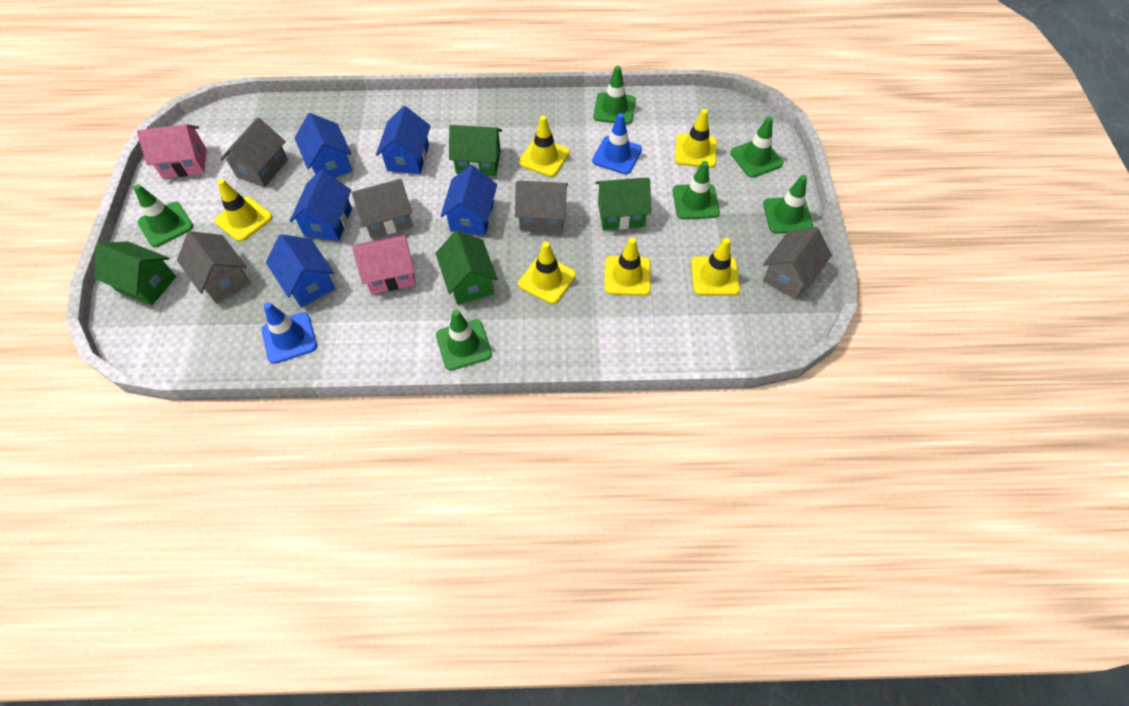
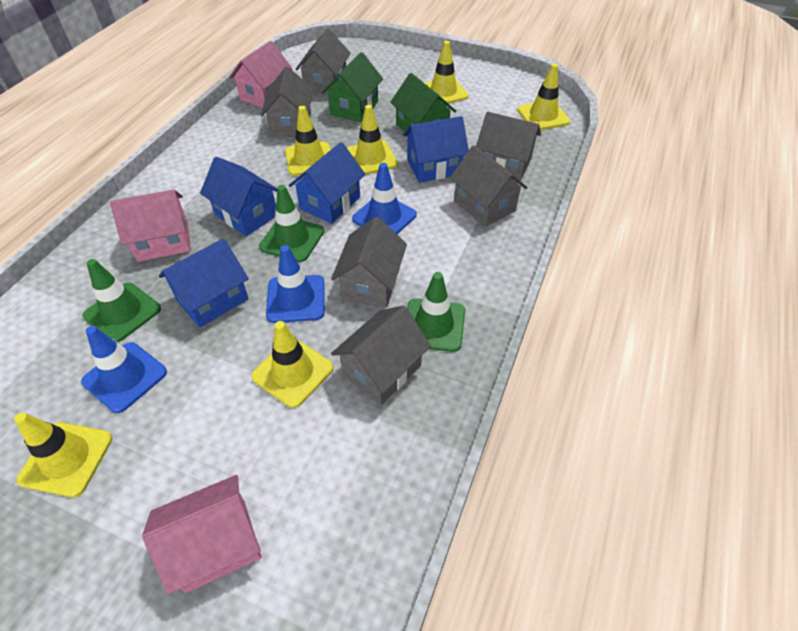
blue house: [266,234,335,307] [290,170,352,241] [295,113,352,178] [376,106,431,174] [441,165,497,236] = 5 -> [159,238,249,328] [200,157,277,236] [289,142,366,224] [403,116,469,183] = 4
blue traffic cone: [262,302,317,364] [592,113,642,174] = 2 -> [81,326,167,413] [266,245,325,323] [352,163,417,234] = 3
green house: [94,241,176,306] [435,231,498,305] [449,125,502,176] [596,178,651,230] = 4 -> [322,52,383,122] [390,73,456,132] = 2
green traffic cone: [134,184,193,247] [436,310,492,371] [593,66,636,124] [673,161,720,219] [730,116,783,178] [763,175,813,234] = 6 -> [83,259,161,342] [259,185,324,262] [407,272,465,352] = 3
grey house: [177,231,250,303] [220,117,288,187] [351,179,413,239] [515,181,568,232] [763,227,832,299] = 5 -> [261,67,313,137] [295,29,351,95] [331,217,407,308] [331,306,431,405] [450,145,527,227] [476,112,541,181] = 6
pink house: [137,124,207,178] [352,234,416,294] = 2 -> [110,190,191,262] [142,475,262,594] [229,41,292,108] = 3

